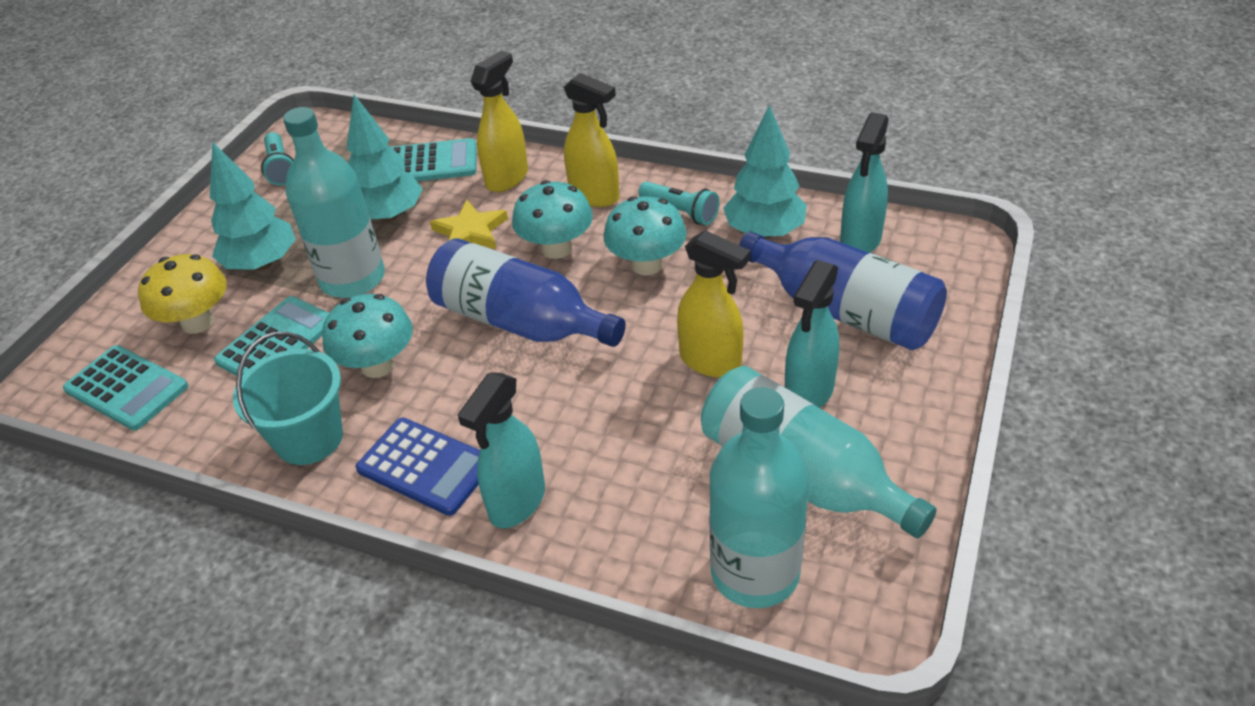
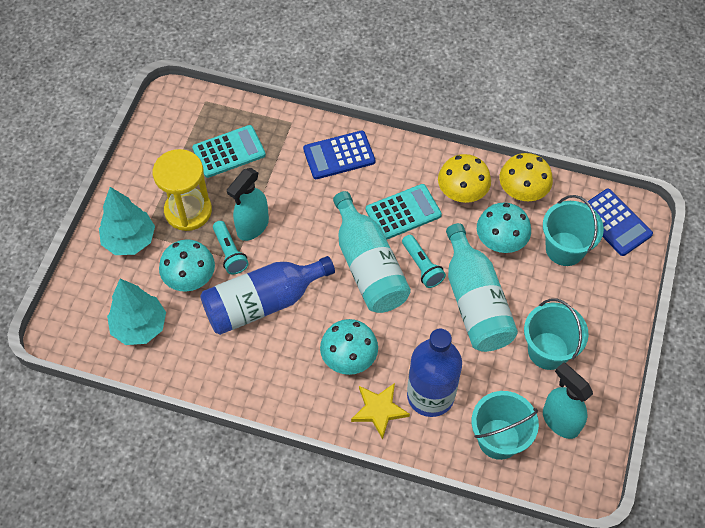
blue calculator: [356,418,480,516] = 1 -> [303,131,375,179] [584,189,653,256] = 2
turquoise bottle: [283,107,385,298] [701,366,937,538] [709,387,809,608] = 3 -> [333,191,411,313] [446,223,518,352] = 2
turquoise bucket: [233,332,343,465] = 1 -> [472,391,539,460] [524,299,589,370] [543,195,604,266] = 3
turquoise calculator: [63,345,188,431] [214,296,329,376] [391,138,477,181] = 3 -> [192,125,266,178] [366,184,442,240] = 2
turquoise spray bottle: [458,372,545,528] [785,260,839,408] [840,112,889,253] = 3 -> [227,168,269,241] [543,362,593,439] = 2
turquoise tree: [210,142,296,270] [347,95,423,222] [723,105,807,239] = 3 -> [99,187,155,255] [107,279,166,345] = 2
yellow hourglass: none = 0 -> [153,149,212,231] = 1
yellow mushroom: [138,254,227,334] = 1 -> [438,154,491,203] [499,153,553,201] = 2
yellow spray bottle: [470,51,528,192] [564,73,619,207] [677,230,750,378] = 3 -> none = 0

